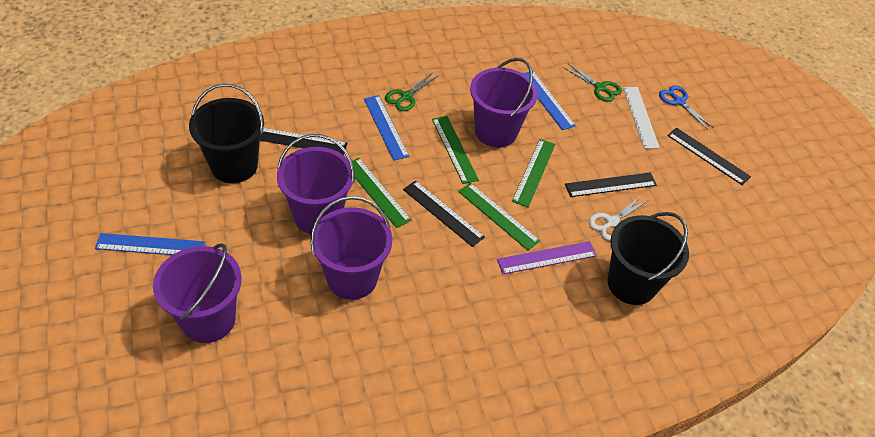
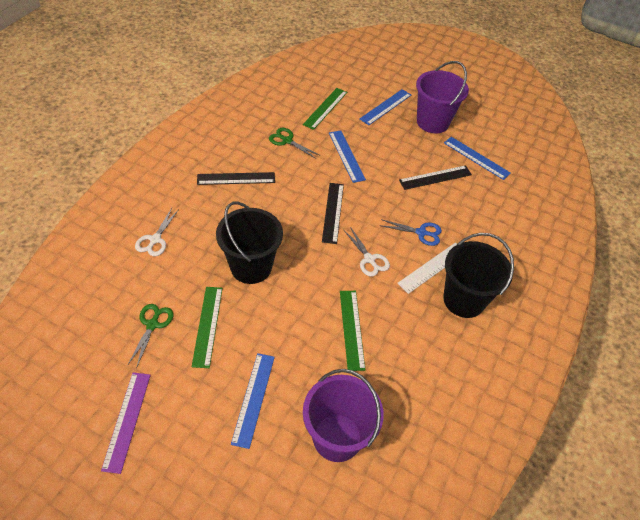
black ruler: [260,128,348,155] [403,180,485,247] [565,173,657,197] [667,128,751,185] = 4 -> [197,172,275,185] [322,183,344,244] [399,165,472,190] = 3
blue ruler: [95,233,205,255] [364,95,409,161] [523,71,576,130] = 3 -> [231,353,275,449] [329,130,366,183] [360,89,411,125] [444,137,511,180] = 4
green ruler: [352,158,411,228] [432,116,479,184] [458,183,540,250] [512,139,555,207] = 4 -> [192,287,223,368] [303,88,347,130] [340,291,365,371] = 3
purple bucket: [153,243,242,343] [277,134,355,234] [310,196,392,300] [470,58,538,147] = 4 -> [303,369,384,462] [416,61,469,133] = 2
white scissors: [589,196,647,241] = 1 -> [135,208,179,256] [345,227,390,277] = 2

